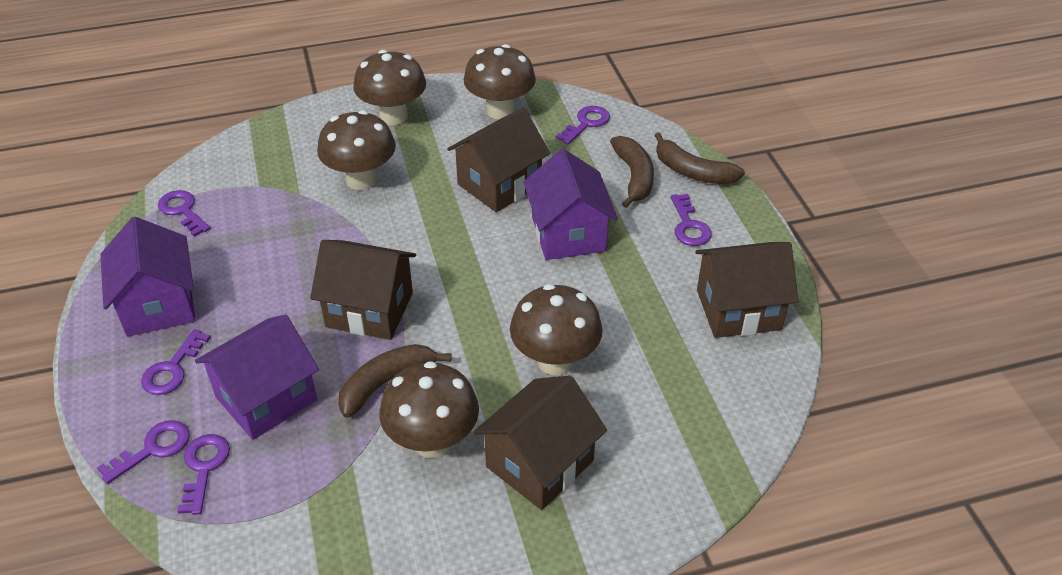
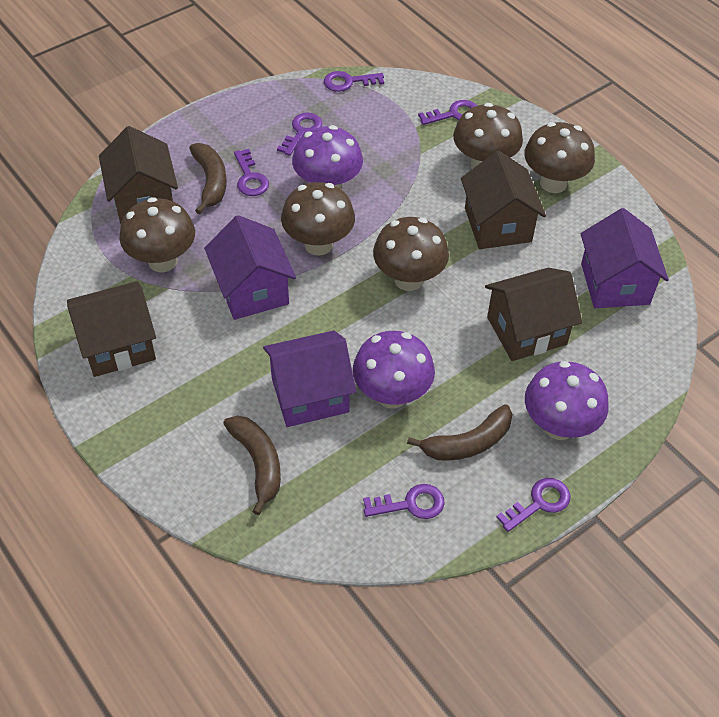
purple mushroom: none = 0 -> [292,125,363,189] [353,331,435,409] [525,361,609,440] = 3

